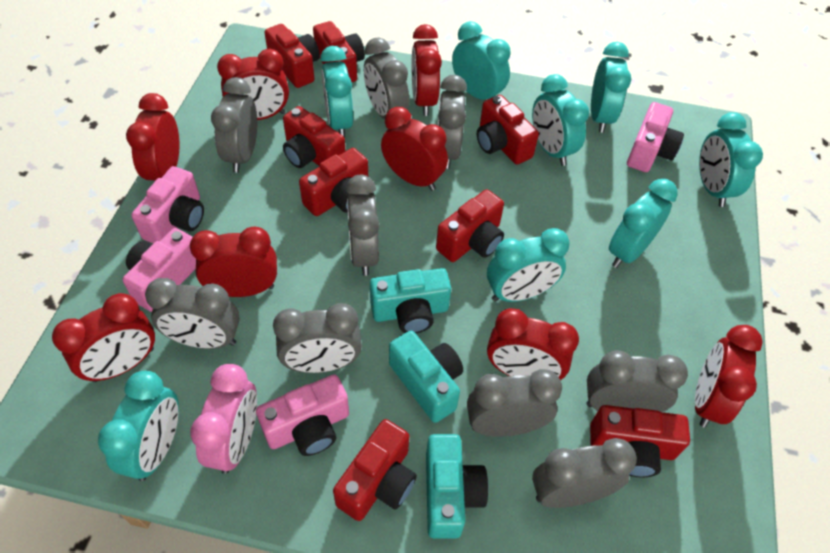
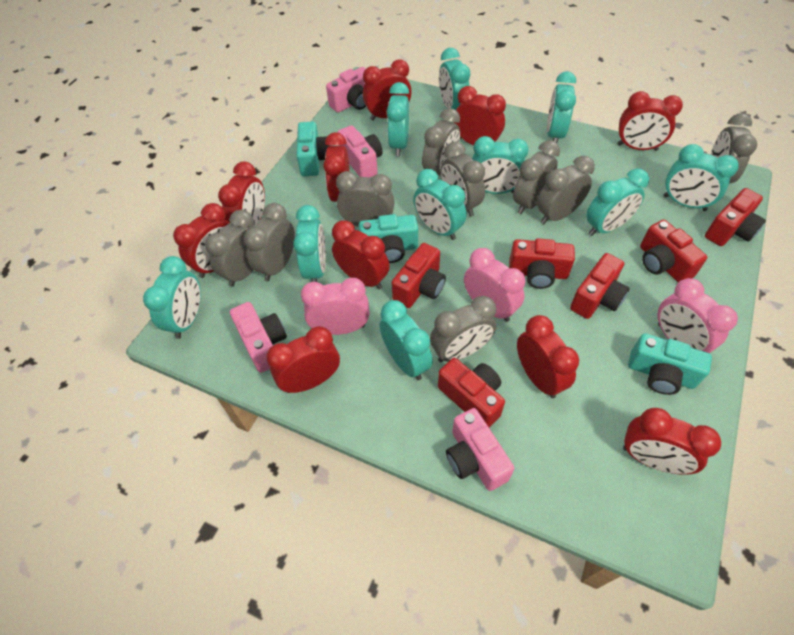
pink clock: [191,364,257,474] = 1 -> [301,278,369,335] [464,248,525,322] [658,278,738,353] = 3
red camera: [264,24,320,88] [283,106,346,168] [299,148,368,216] [313,21,365,82] [333,419,417,521] [436,189,504,262] [477,95,539,165] [590,405,690,477] = 8 -> [391,243,446,308] [438,358,505,428] [509,238,575,289] [570,253,630,319] [640,220,707,283] [705,188,766,246] = 6
red clock: [52,293,155,382] [126,93,179,181] [190,227,277,297] [217,49,289,120] [381,107,448,191] [412,24,442,116] [487,308,579,380] [695,325,763,428] = 8 -> [173,203,229,278] [218,161,265,227] [266,326,340,393] [323,132,350,202] [332,220,390,289] [363,60,411,121] [454,86,506,145] [517,315,579,398] [617,91,683,151] [623,408,721,475] = 10
turquoise clock: [98,371,179,481] [320,46,353,138] [452,21,511,100] [487,228,569,302] [532,74,589,166] [591,42,631,133] [609,179,678,268] [699,112,763,207] = 8 -> [143,256,201,339] [293,205,326,282] [380,300,433,380] [386,82,409,156] [413,169,466,240] [439,48,470,110] [472,136,529,194] [547,71,576,143] [586,169,649,236] [664,144,739,211] = 10

